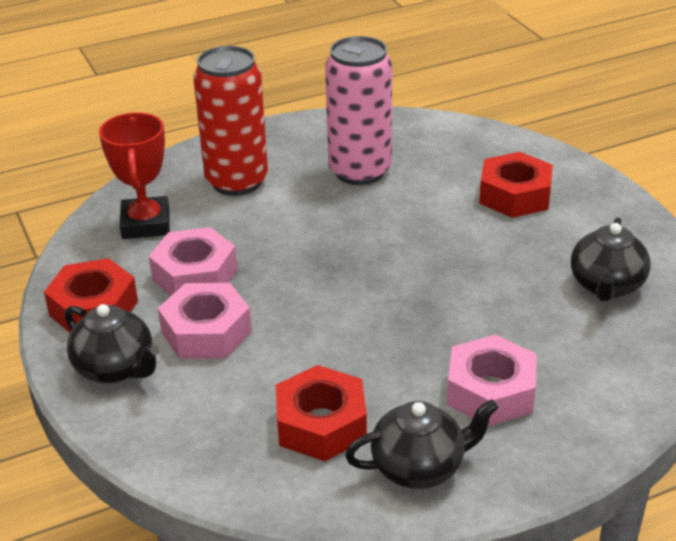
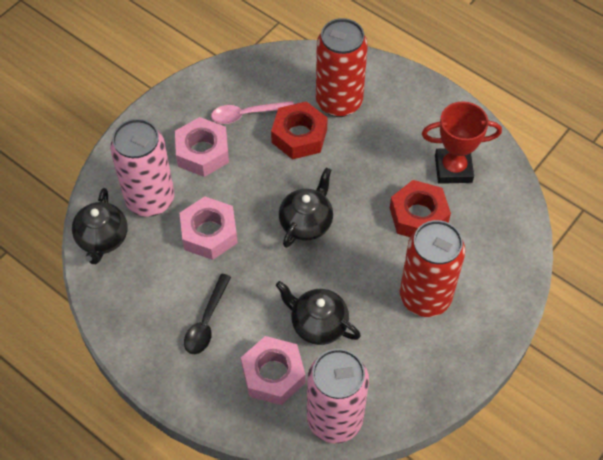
black spoon: none = 0 -> [184,274,231,354] = 1
pink can: [325,36,392,185] = 1 -> [110,119,174,217] [307,349,369,443] = 2
pink spoon: none = 0 -> [211,101,294,124] = 1
red can: [193,46,268,196] = 1 -> [316,18,368,117] [400,220,465,317] = 2
red nut: [44,258,138,333] [276,365,367,461] [479,152,553,218] = 3 -> [271,101,328,159] [390,180,451,237] = 2

